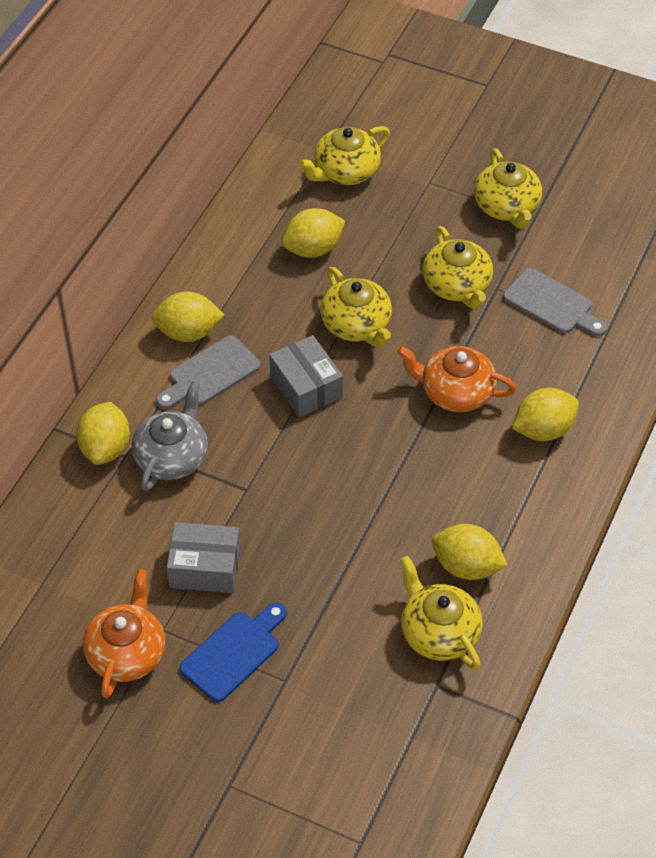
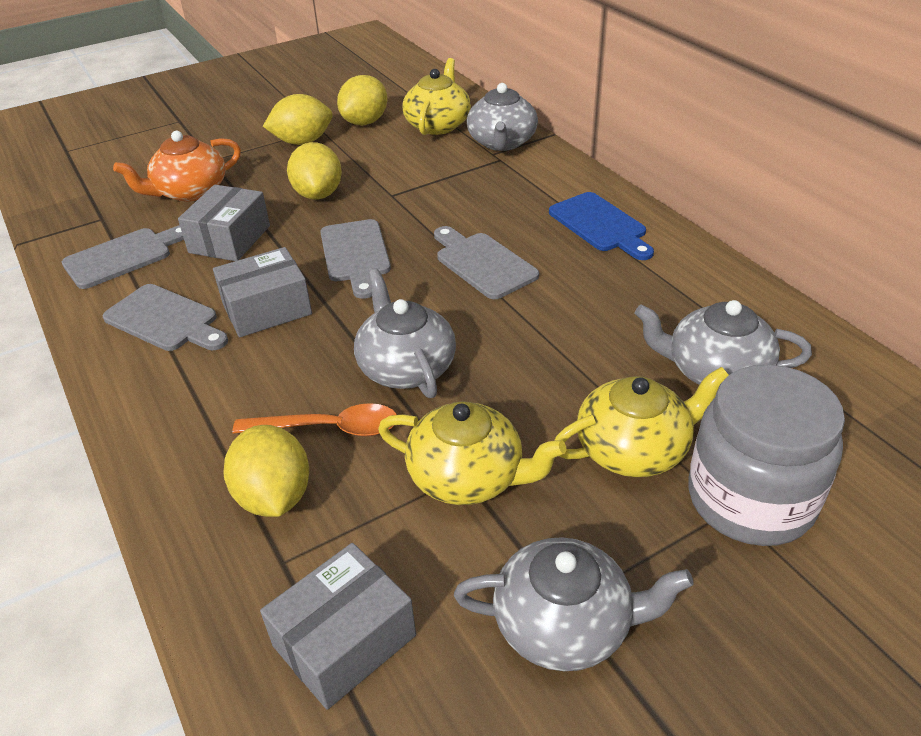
grey box: [166,522,240,593] [269,335,343,417] = 2 -> [178,185,270,261] [213,247,312,337] [260,543,416,710] = 3
grey cutting board: [156,335,260,409] [503,268,607,336] = 2 -> [62,225,184,289] [103,284,228,351] [320,219,391,299] [434,226,539,299] = 4
grey jar: none = 0 -> [689,365,845,546] = 1
grey teapot: [132,381,208,491] = 1 -> [354,269,456,398] [454,537,694,671] [467,83,538,151] [635,300,812,385] = 4
orange spoon: none = 0 -> [232,403,397,436] = 1
orange teapot: [83,569,165,699] [397,346,517,412] = 2 -> [113,131,241,202] = 1
yellow lemon: [76,402,130,465] [151,291,224,342] [282,208,345,258] [432,524,508,580] [512,388,579,441] = 5 -> [223,425,309,517] [263,94,332,145] [287,142,342,199] [337,75,387,125] = 4
yellow teapot: [298,126,390,185] [320,267,392,348] [400,556,483,670] [422,226,493,309] [474,148,542,229] = 5 -> [378,401,566,505] [403,58,471,135] [554,367,729,477] = 3

